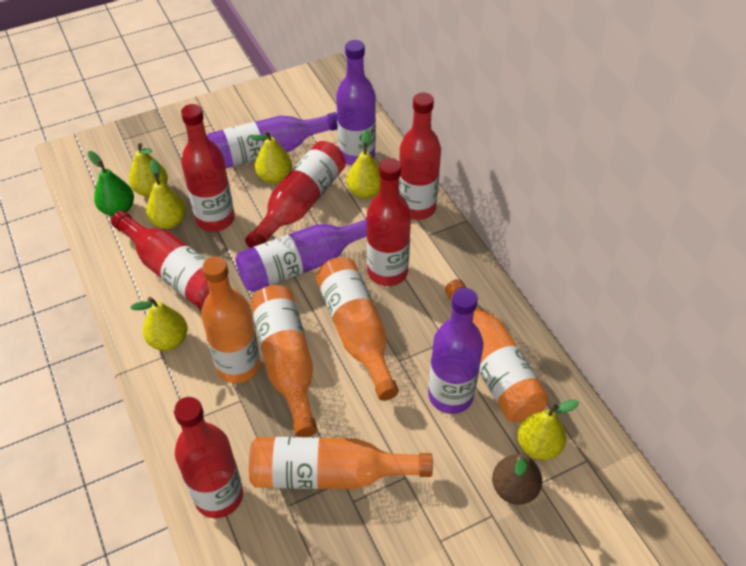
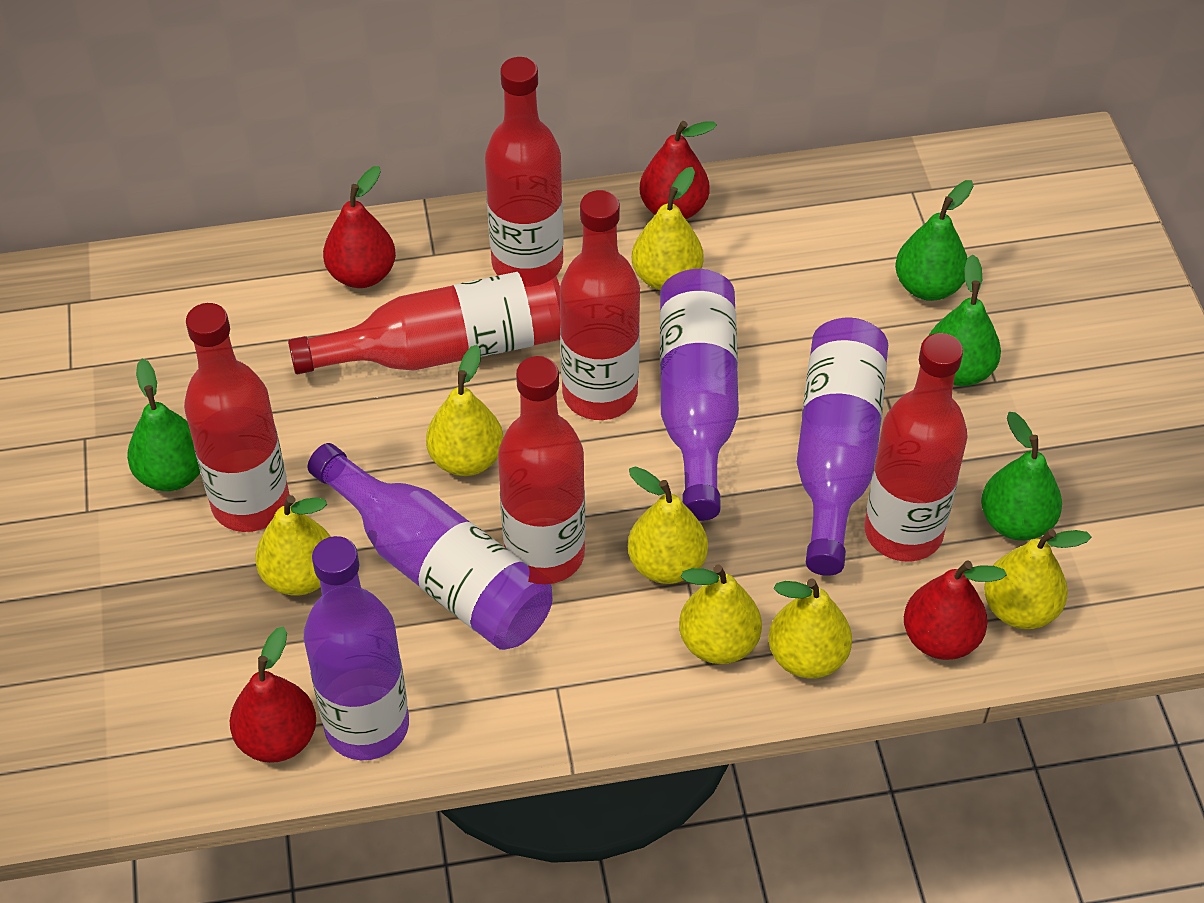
brown pear: [492,453,542,505] = 1 -> none = 0
green pear: [88,151,134,216] = 1 -> [127,359,200,491] [895,180,973,301] [929,254,1001,386] [981,412,1062,541] = 4
orange bottle: [201,257,260,384] [249,437,433,489] [250,285,317,437] [316,257,399,401] [445,279,549,423] = 5 -> none = 0
red pear: none = 0 -> [230,627,316,763] [323,166,396,288] [640,121,717,219] [904,561,1007,660] = 4
yellow pear: [129,143,168,197] [131,297,187,351] [146,159,186,229] [251,130,292,184] [347,129,380,199] [518,400,579,460] = 6 -> [255,495,331,596] [426,345,503,476] [628,466,708,584] [632,167,704,290] [679,564,762,664] [768,578,852,678] [984,529,1091,629] = 7

